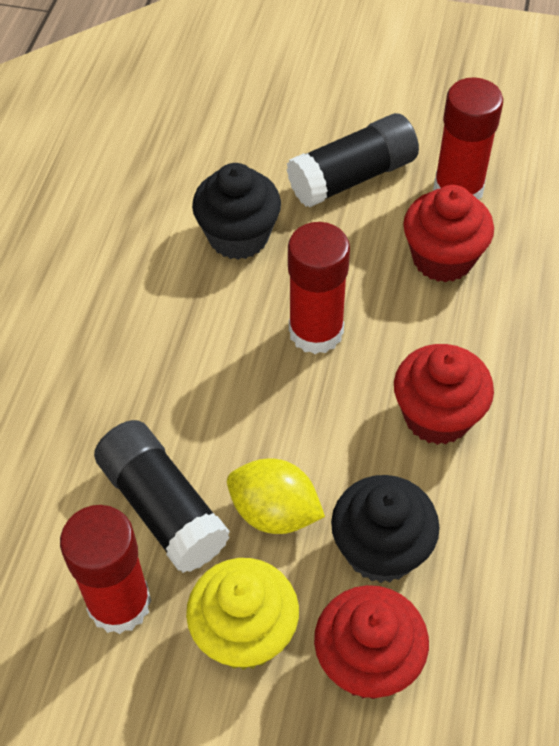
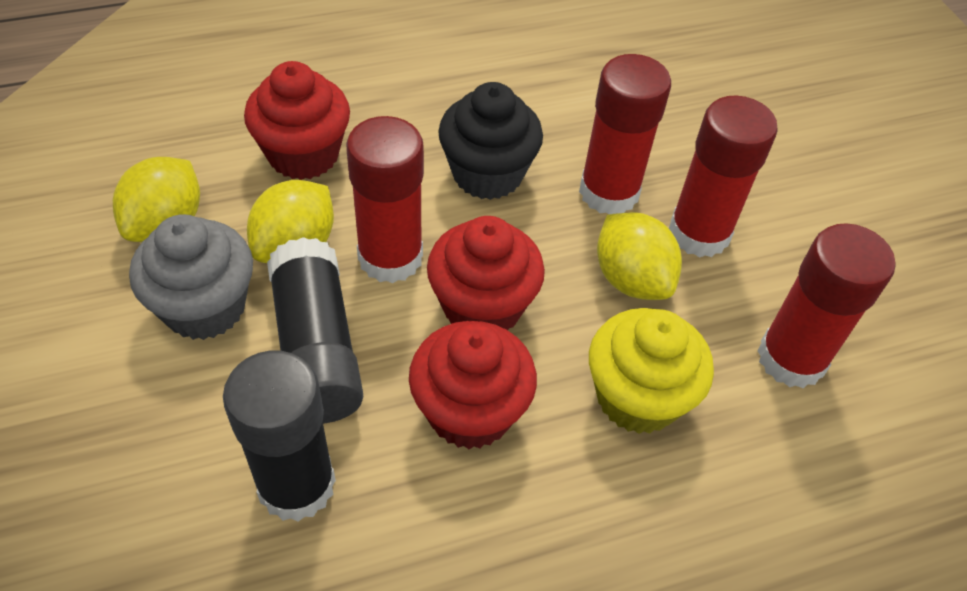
black cupcake: [192,163,281,260] [331,475,440,583] = 2 -> [438,82,543,200] = 1
grey cupcake: none = 0 -> [129,214,253,340] = 1
red glue stick: [60,505,151,634] [288,222,350,354] [433,77,503,199] = 3 -> [346,116,424,283] [579,54,671,214] [669,96,778,257] [757,223,895,388] = 4
yellow lemon: [227,458,325,534] = 1 -> [113,157,200,242] [247,180,334,263] [597,212,682,300] = 3

